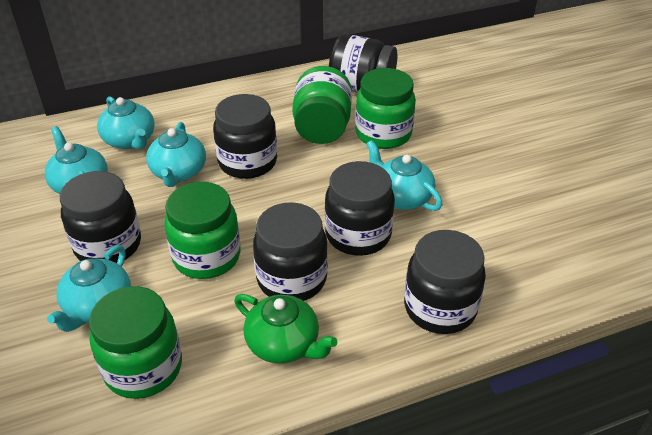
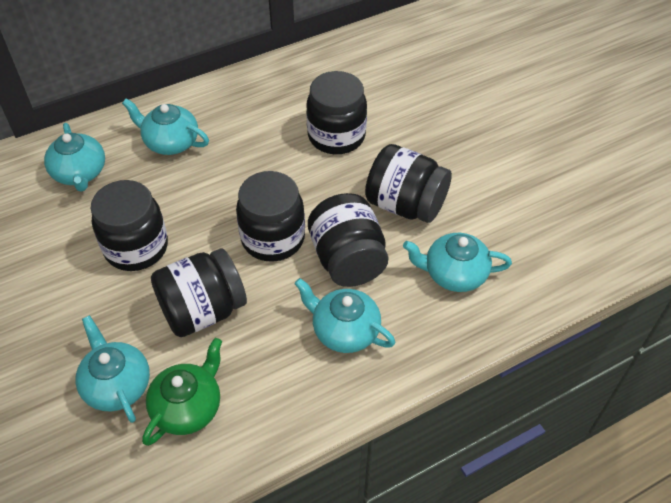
green jar: [89,286,182,399] [164,182,240,279] [292,66,352,144] [355,68,416,149] = 4 -> none = 0

